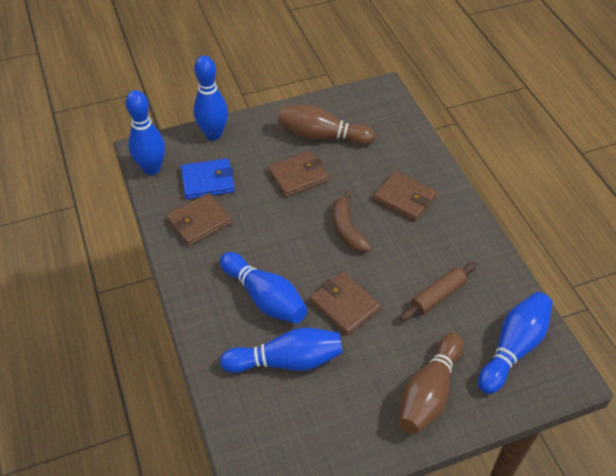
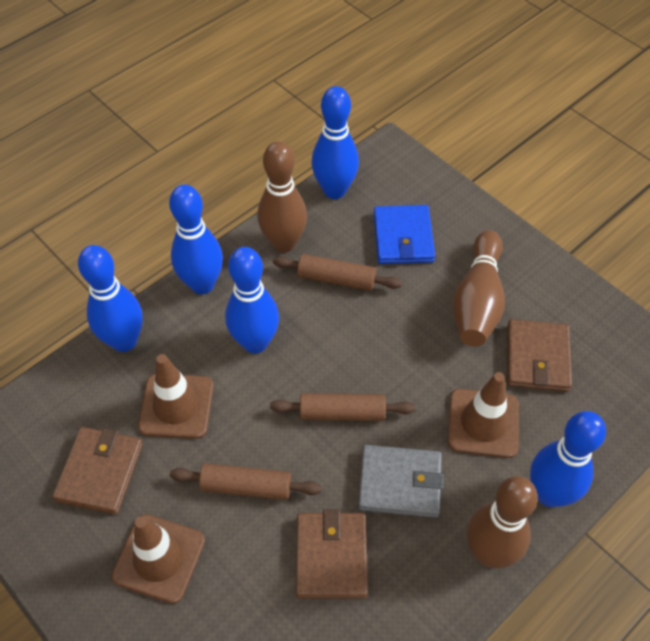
brown banana: [333,190,372,252] = 1 -> none = 0
brown bowling pin: [278,105,375,145] [399,333,464,434] = 2 -> [258,141,307,253] [453,230,505,347] [467,476,538,569] = 3
brown rolling pin: [400,262,477,321] = 1 -> [170,463,322,500] [270,393,416,421] [273,254,402,291] = 3
brown traffic cone: none = 0 -> [111,514,205,604] [138,354,214,439] [448,372,519,458] = 3
brown wallet: [166,193,232,246] [268,150,329,197] [310,272,381,335] [373,171,437,222] = 4 -> [52,427,143,515] [296,510,368,599] [507,319,572,392] = 3
grey wallet: none = 0 -> [358,445,444,518] = 1

